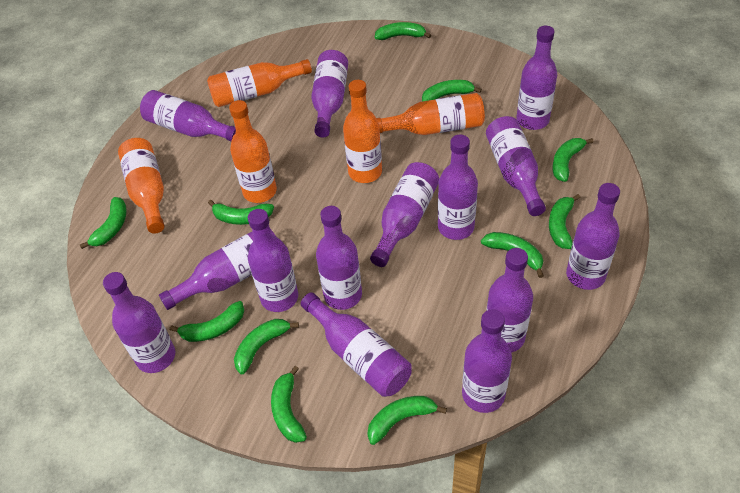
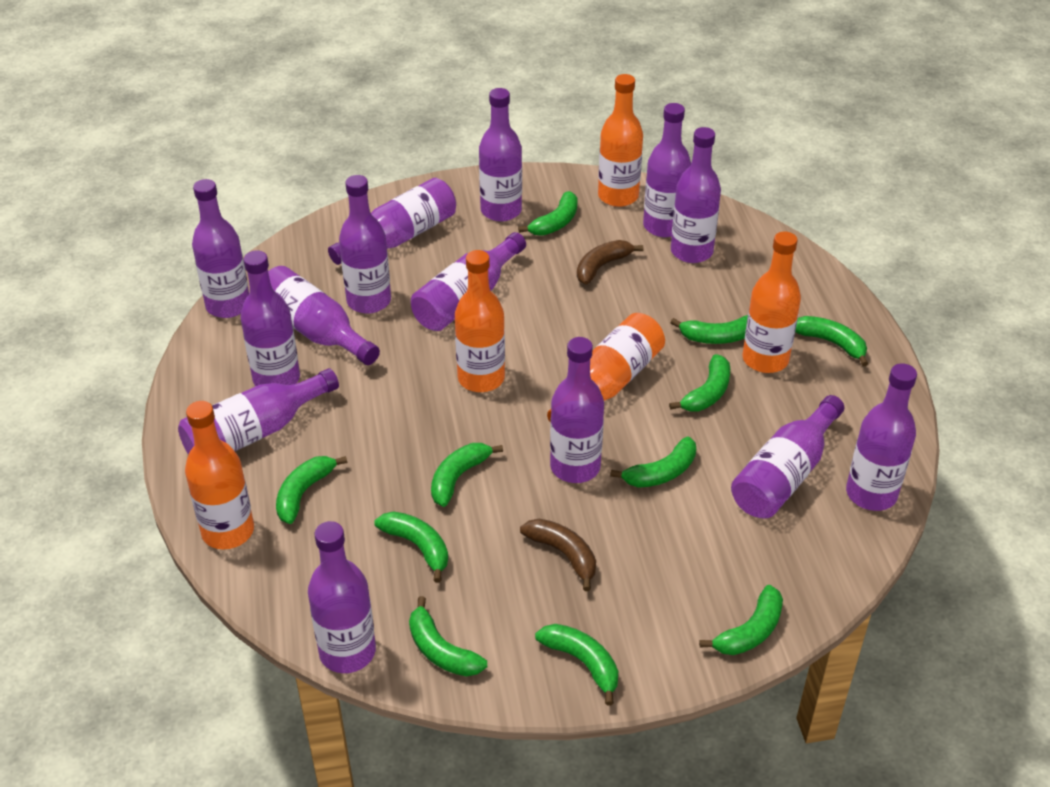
brown banana: none = 0 -> [520,519,596,591] [577,240,643,285] = 2

